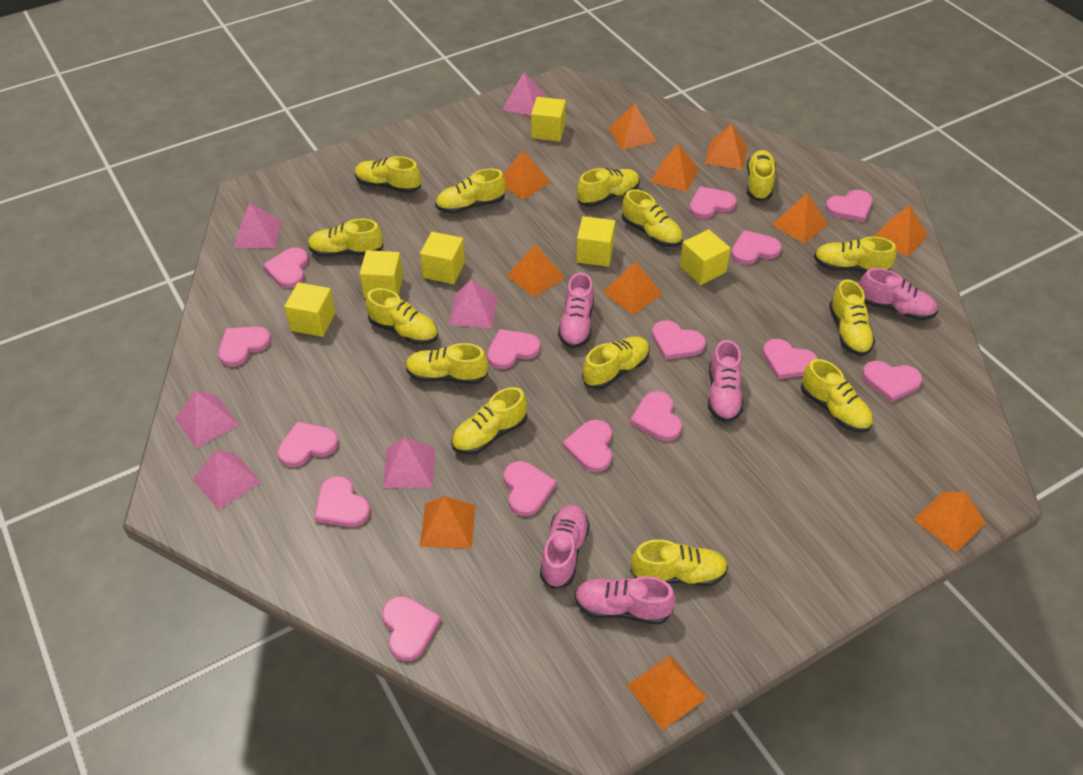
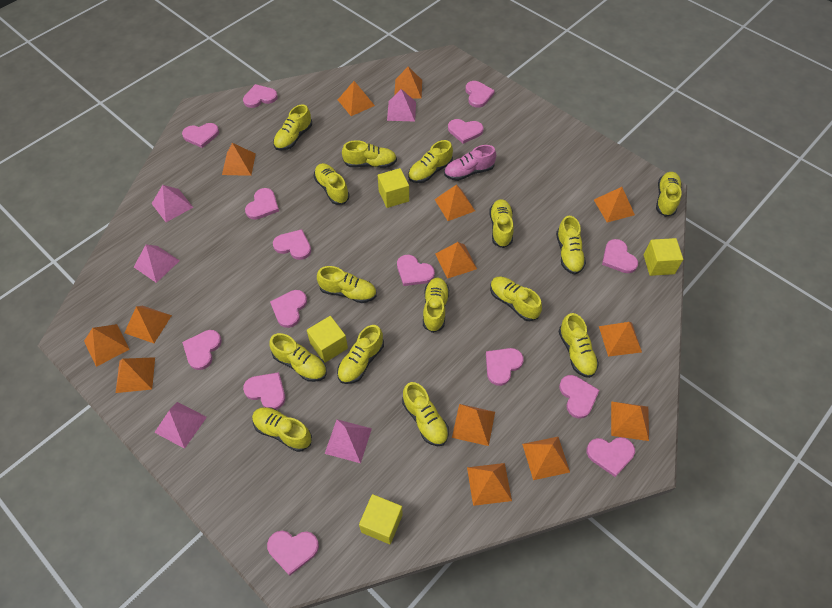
orange pyramid: [420,496,476,549] [503,150,551,200] [506,244,565,297] [603,261,663,315] [608,104,657,150] [627,655,707,730] [650,144,699,192] [705,123,748,170] [772,193,828,244] [874,205,927,257] [913,492,986,553] = 11 -> [84,324,130,367] [116,357,155,393] [124,306,172,343] [222,143,256,176] [338,81,375,116] [394,67,422,99] [434,184,475,221] [436,242,477,279] [452,404,495,446] [467,463,512,506] [522,437,570,480] [594,187,635,222] [599,322,642,357] [611,401,649,441] = 14
pink pyramid: [175,391,239,448] [192,450,261,510] [234,202,282,248] [383,437,435,488] [449,279,498,328] [503,72,547,115] = 6 -> [134,245,180,283] [151,185,193,222] [154,402,207,449] [325,419,372,463] [387,89,416,121] = 5
pink shoe: [540,505,590,589] [558,272,594,348] [575,576,676,625] [708,340,744,422] [859,268,938,320] = 5 -> [444,145,496,181] = 1
yellow cube: [284,282,336,337] [360,250,403,298] [420,232,465,284] [531,97,566,142] [576,216,615,267] [680,229,731,285] = 6 -> [307,316,348,363] [359,494,403,544] [378,168,409,208] [644,238,683,276] = 4
yellow shoe: [308,219,384,257] [355,156,421,193] [366,288,438,345] [405,343,488,384] [435,169,506,214] [451,387,527,455] [577,168,640,207] [582,336,650,389] [622,189,683,247] [631,539,728,586] [747,150,776,201] [801,359,873,433] [814,236,896,273] [829,279,875,356] = 14 -> [252,407,312,452] [270,333,327,382] [273,104,312,151] [314,163,350,205] [317,266,377,303] [337,325,384,384] [342,140,397,168] [402,382,449,446] [408,140,453,183] [423,278,449,333] [489,199,514,248] [490,277,542,321] [556,216,586,275] [559,313,599,378] [656,172,682,217] = 15

